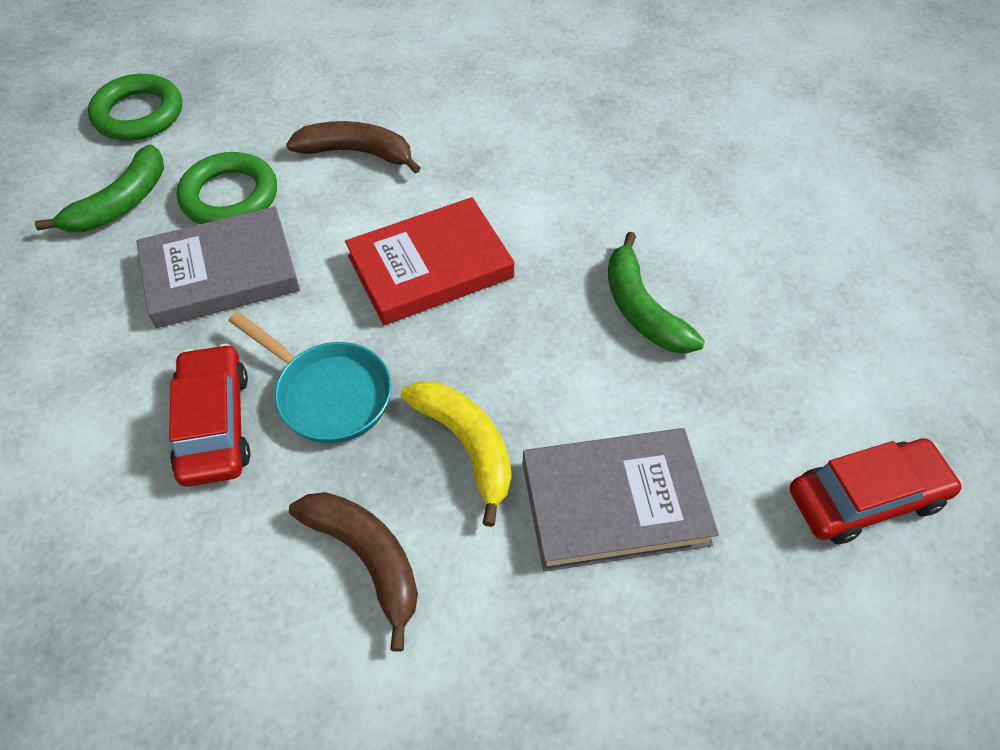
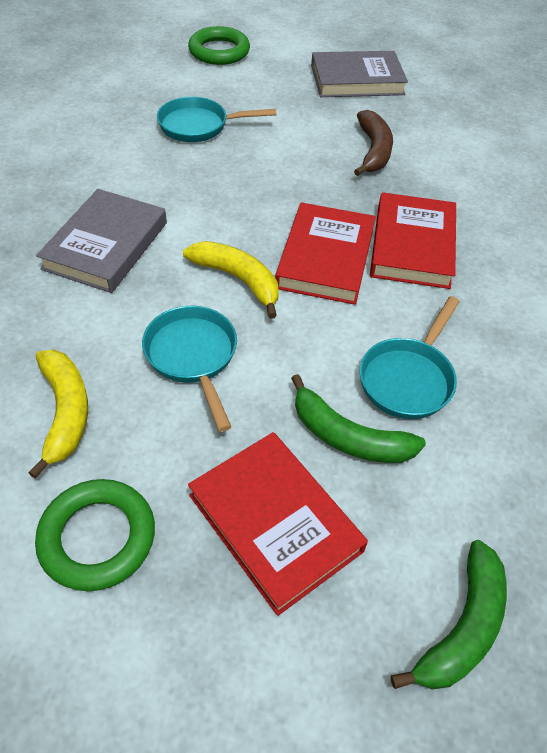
brown banana: [286,121,421,174] [289,492,418,652] = 2 -> [354,110,393,176] = 1
red book: [345,197,514,325] = 1 -> [188,432,368,616] [275,202,376,305] [370,192,456,289] = 3
red car: [169,344,250,487] [790,438,963,544] = 2 -> none = 0
turquoise pan: [228,311,392,443] = 1 -> [142,306,237,432] [157,97,276,142] [359,296,460,419] = 3
yellow banana: [401,381,511,527] = 1 -> [28,350,88,479] [183,241,279,319] = 2

